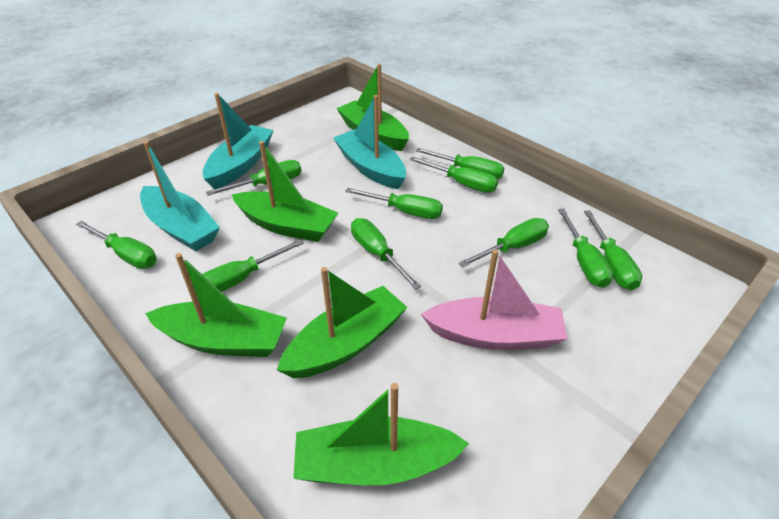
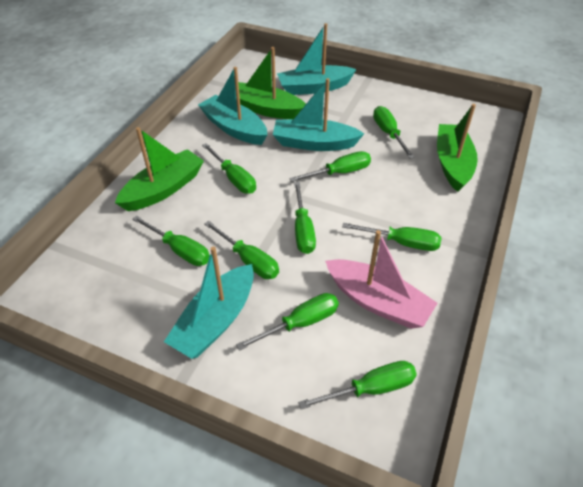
green boat: [145,253,287,357] [232,141,338,242] [277,267,407,378] [293,383,469,485] [336,64,409,151] = 5 -> [115,127,204,211] [238,47,306,119] [437,104,478,192] = 3
green screwdriver: [76,221,157,269] [202,239,304,292] [206,160,302,196] [345,188,443,219] [351,218,421,290] [409,157,498,193] [416,148,504,179] [458,218,549,267] [558,209,613,288] [584,210,642,290] = 10 -> [132,216,210,266] [202,143,256,194] [204,221,279,279] [236,293,339,351] [289,151,371,182] [294,182,316,254] [298,361,417,409] [342,223,441,251] [373,106,415,159] = 9
turquoise boat: [140,141,220,251] [203,93,274,189] [333,95,406,189] = 3 -> [164,246,254,359] [198,67,267,145] [273,78,364,151] [277,23,357,95] = 4

